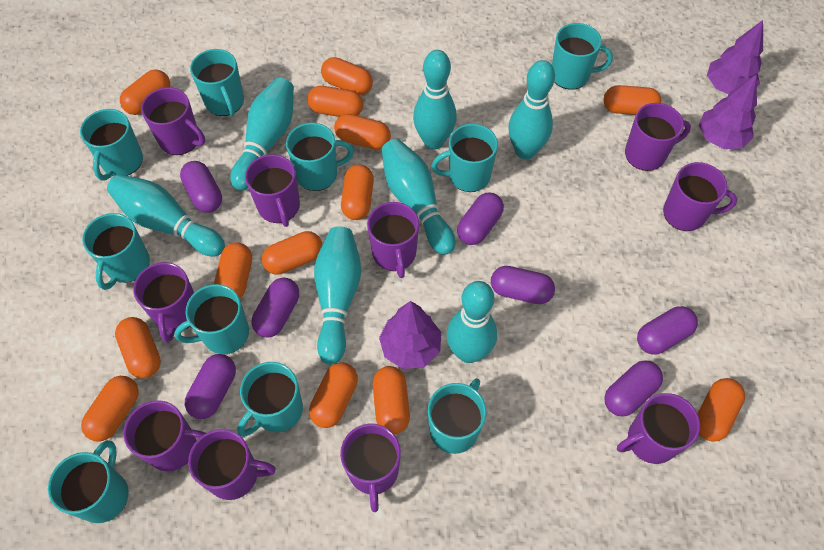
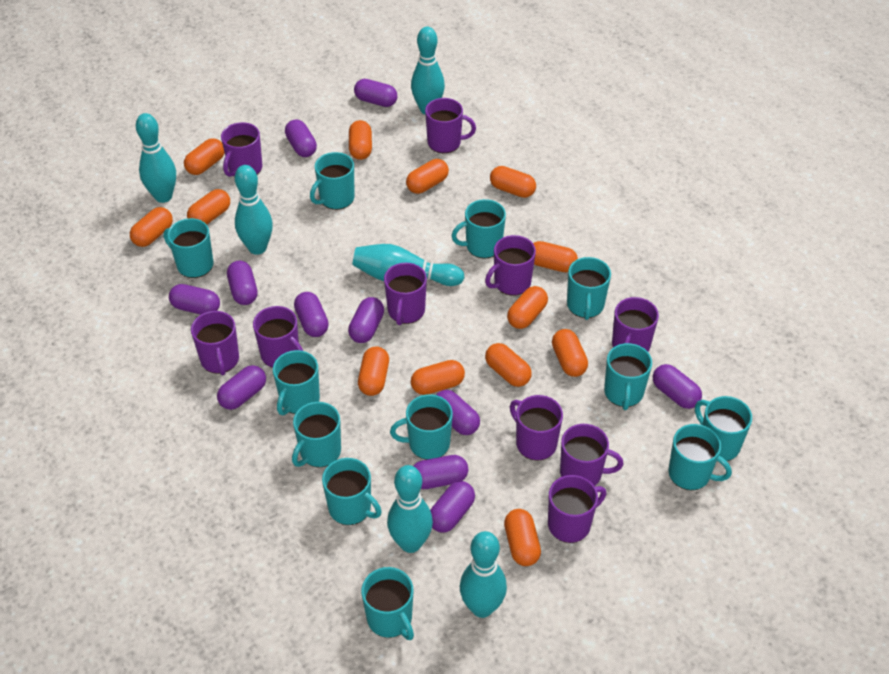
purple capsule: [180,161,222,213] [185,354,236,419] [252,278,299,338] [457,193,504,245] [491,266,555,304] [604,361,663,417] [637,306,698,354] = 7 -> [169,284,220,315] [217,365,266,410] [227,261,258,305] [285,119,317,157] [294,292,329,337] [348,297,384,343] [354,79,397,107] [413,455,468,489] [430,481,475,532] [436,390,480,435] [653,364,702,409] = 11
purple tree: [379,301,441,369] [699,74,757,149] [707,20,763,94] = 3 -> none = 0
turquoise bowling pin: [107,174,225,257] [230,77,294,191] [314,227,361,365] [382,139,456,255] [413,50,457,150] [447,281,497,363] [508,60,555,159] = 7 -> [136,113,176,203] [235,165,273,255] [352,244,465,286] [387,465,433,553] [411,27,445,114] [460,531,507,618] = 6
turquoise mug: [48,440,129,523] [80,109,143,181] [82,213,150,290] [174,284,249,354] [190,49,244,116] [237,362,303,437] [286,123,354,191] [428,378,487,454] [432,124,498,192] [552,23,613,90] = 10 -> [164,218,213,278] [273,350,320,415] [292,402,341,467] [310,152,355,210] [322,458,382,525] [361,567,414,640] [390,394,453,460] [452,199,506,258] [567,257,611,320] [604,343,652,410] [668,424,732,490] [695,396,752,461] = 12

